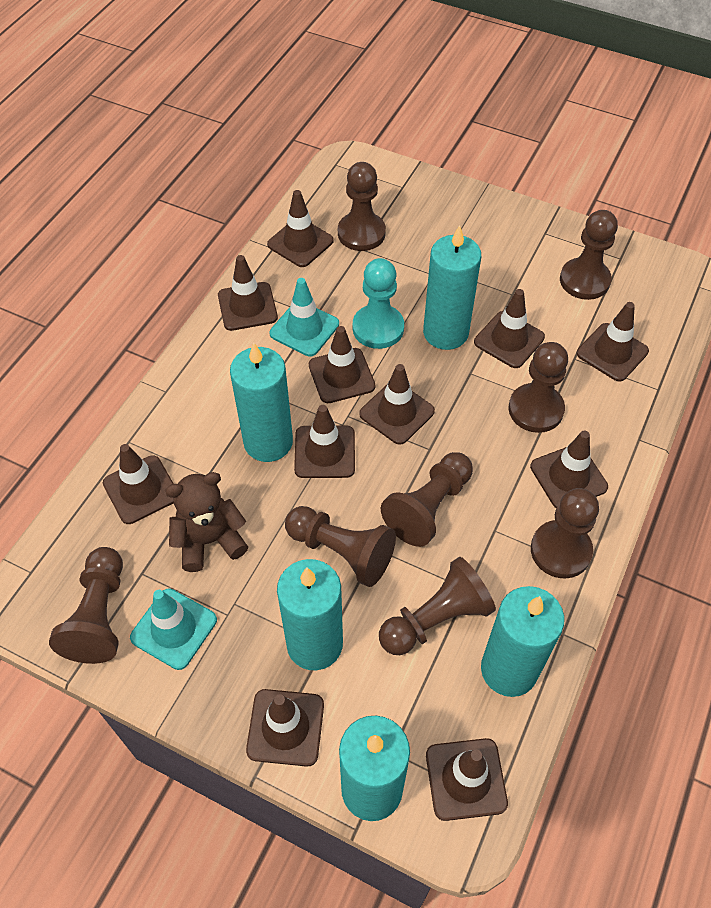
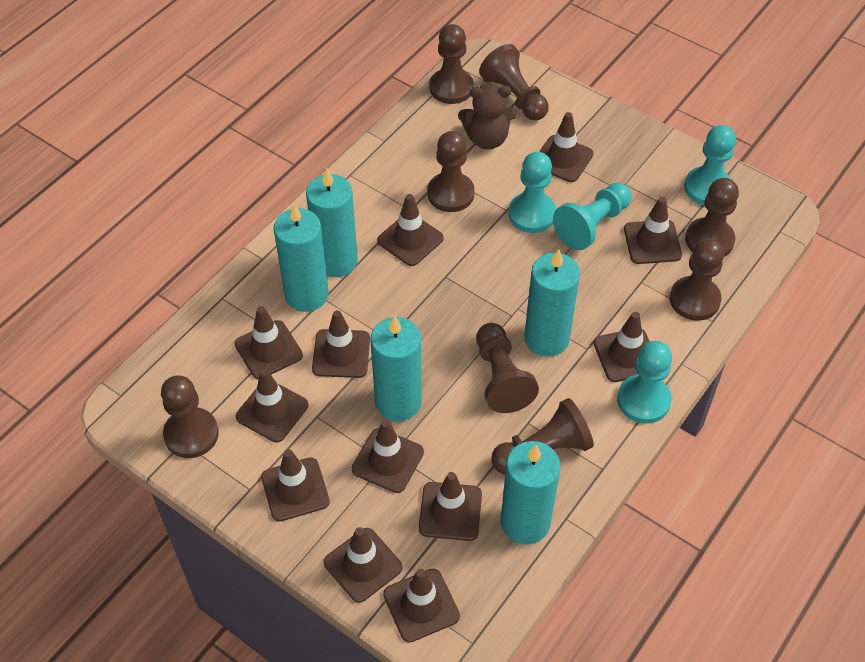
brown traffic cone: [103,444,174,524] [218,255,278,331] [246,689,324,767] [267,190,334,267] [294,405,355,478] [309,326,375,403] [359,364,435,445] [426,738,508,821] [474,289,545,368] [530,431,608,508] [577,302,649,382] = 11 -> [234,306,303,379] [236,369,308,442] [261,449,330,522] [312,310,370,378] [324,527,403,603] [352,420,424,493] [377,194,444,266] [383,568,460,643] [419,472,482,541] [539,112,593,182] [594,312,650,382] [624,197,682,264] = 12
turquoise pawn: [353,258,404,349] = 1 -> [508,152,556,233] [553,183,632,250] [617,341,672,424] [684,125,736,206] = 4
turquoise traffic cone: [130,588,217,670] [270,278,339,356] = 2 -> none = 0

